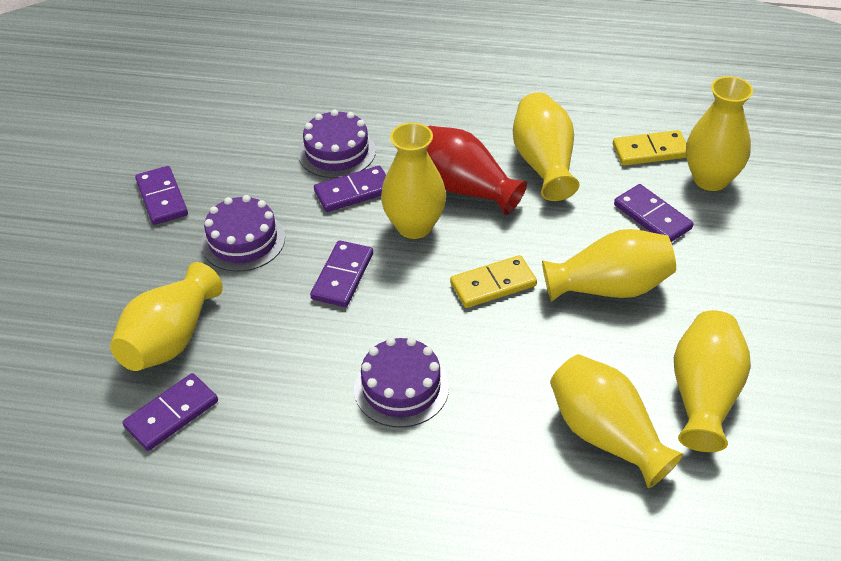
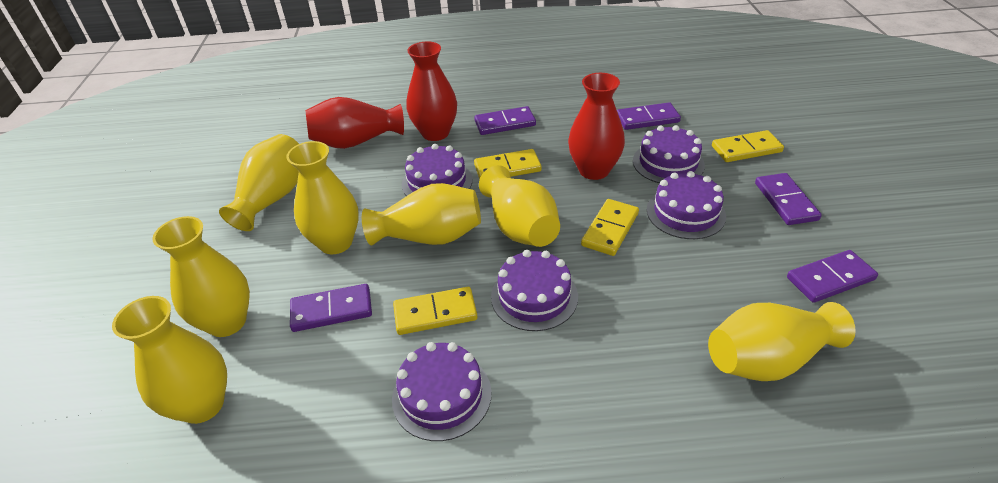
purple cake: [201,195,285,272] [298,109,376,178] [354,337,449,427] = 3 -> [392,342,492,441] [402,144,473,196] [491,250,578,331] [633,125,705,183] [647,171,726,239] = 5
red vase: [427,126,527,215] = 1 -> [305,97,404,149] [407,41,457,141] [568,73,625,180] = 3
yellow domino: [450,255,537,308] [613,130,686,166] = 2 -> [393,287,478,335] [474,149,542,179] [581,199,639,256] [712,130,784,162] = 4

